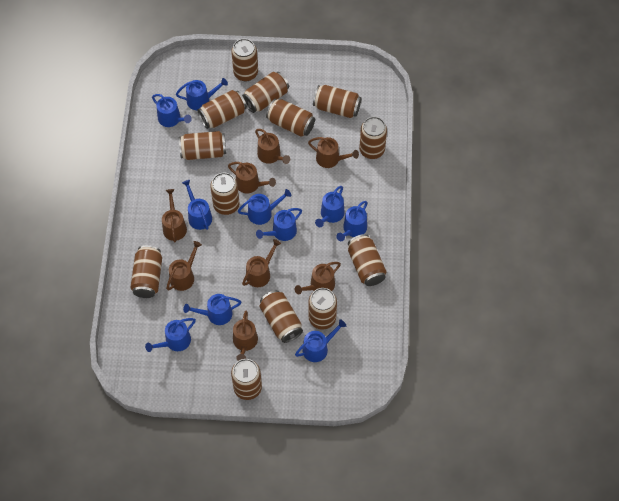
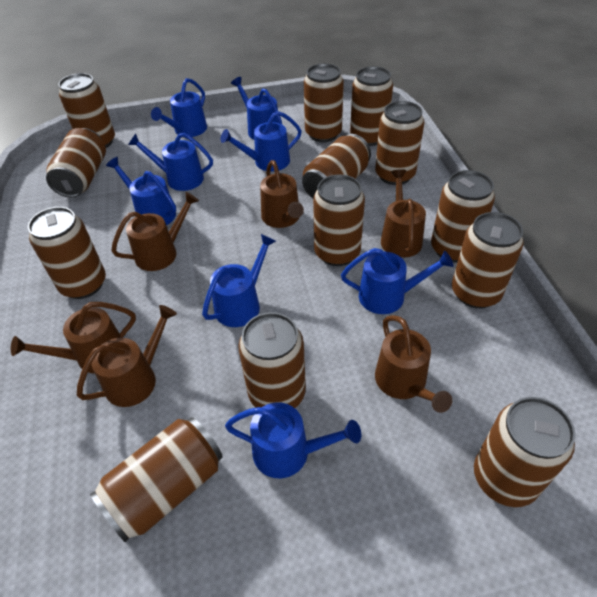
blue watering can: [145,318,196,352] [152,94,192,127] [176,78,228,110] [182,180,212,230] [183,294,241,325] [238,189,291,225] [256,208,302,241] [295,319,346,362] [315,186,345,227] [336,201,368,241] = 10 -> [106,157,176,226] [128,133,213,191] [151,78,207,137] [202,234,276,327] [221,111,302,171] [225,402,361,478] [231,77,282,140] [341,248,453,314] = 8
brown watering can: [162,189,187,243] [166,241,202,291] [228,162,276,193] [233,311,258,361] [242,239,281,287] [255,129,290,164] [295,262,341,294] [308,137,359,168] = 8 -> [11,302,136,373] [77,305,177,407] [111,192,199,271] [260,160,304,228] [375,315,452,413] [381,169,426,258] = 6

